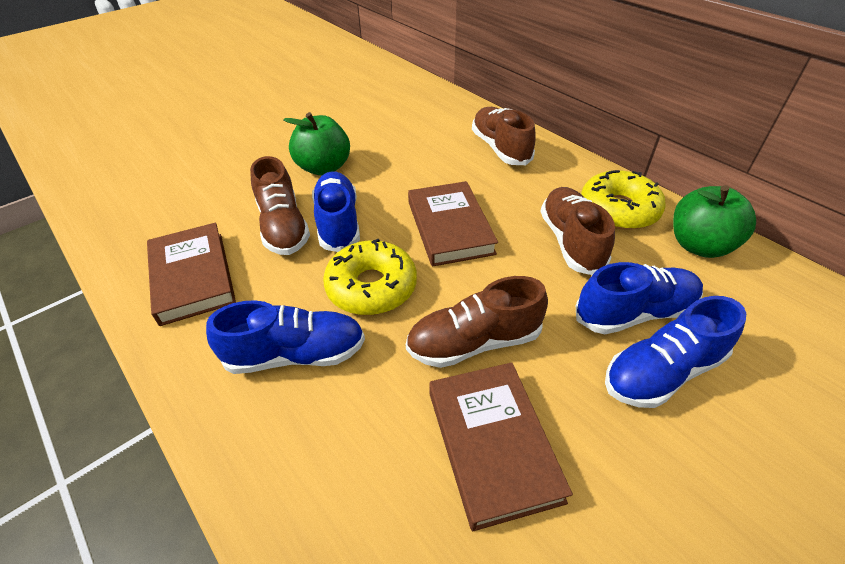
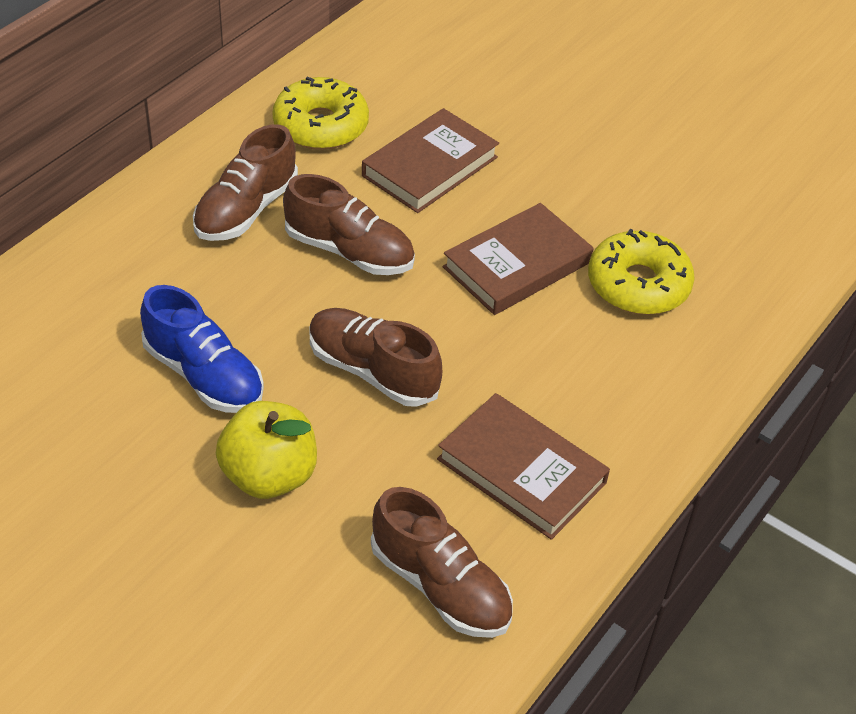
blue shoe: [206,300,365,374] [312,171,360,252] [576,262,703,334] [605,296,746,408] = 4 -> [140,285,264,413] = 1
green apple: [283,112,350,176] [673,185,756,258] = 2 -> none = 0
yellow apple: none = 0 -> [216,401,317,499] = 1

